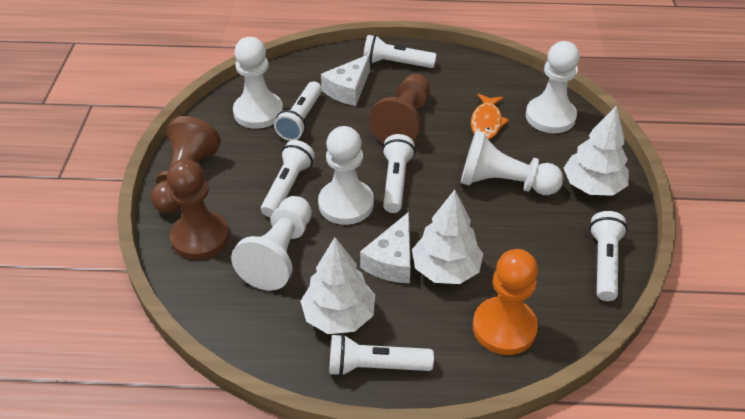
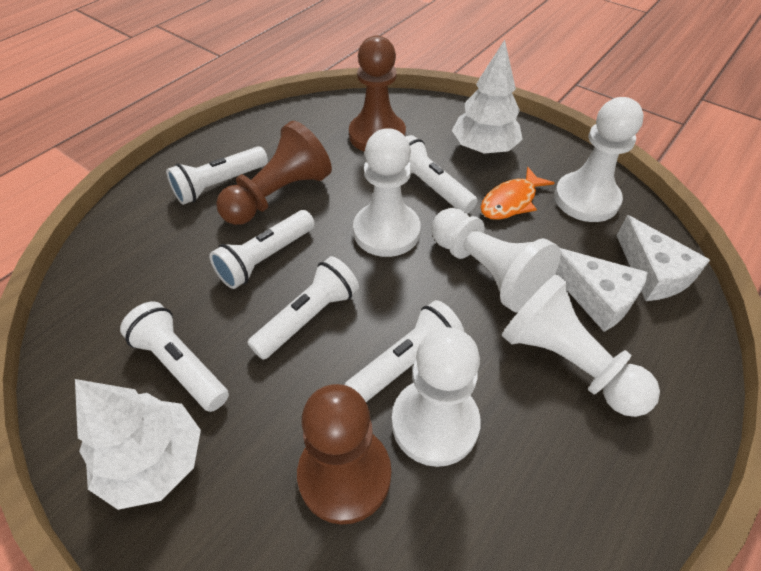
orange pawn: [473,249,538,355] = 1 -> none = 0
white tree: [301,237,375,334] [412,190,483,284] [564,105,629,196] = 3 -> [75,379,201,510] [452,40,523,154] = 2

